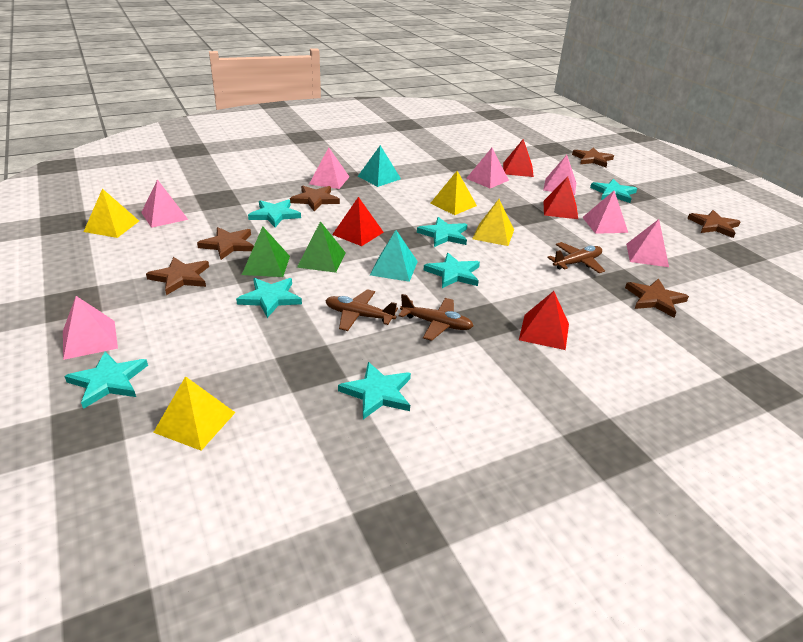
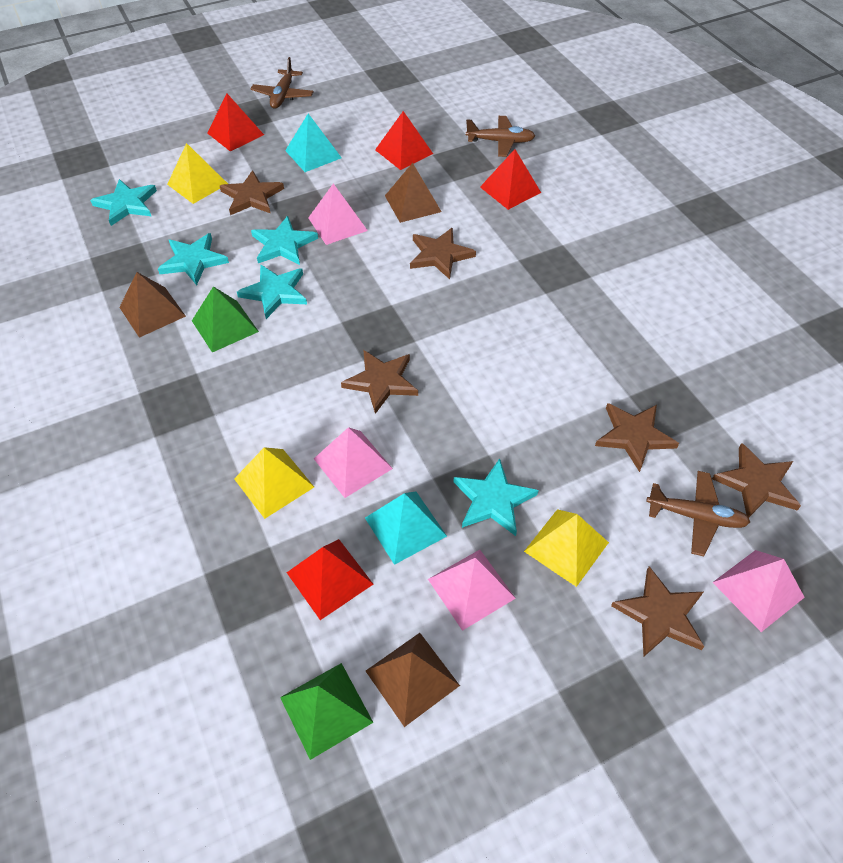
brown pyramid: none = 0 -> [119,272,186,338] [366,633,460,727] [385,163,442,223] = 3
pink pyramid: [63,296,118,360] [141,179,188,228] [309,147,349,189] [466,148,509,188] [543,155,576,195] [582,191,628,234] [626,219,669,267] = 7 -> [308,183,368,245] [314,427,393,498] [428,550,516,631] [712,550,805,632] = 4
turquoise star: [64,351,148,409] [236,278,302,318] [248,199,301,227] [338,362,411,419] [417,217,467,247] [424,253,480,288] [590,179,637,203] = 7 -> [90,179,157,226] [158,233,229,285] [237,264,307,319] [251,216,318,265] [453,458,539,536] = 5
yellow pyramid: [84,189,139,238] [153,376,236,451] [430,171,477,215] [472,199,514,246] = 4 -> [167,143,228,204] [234,447,314,519] [524,509,609,587] = 3

